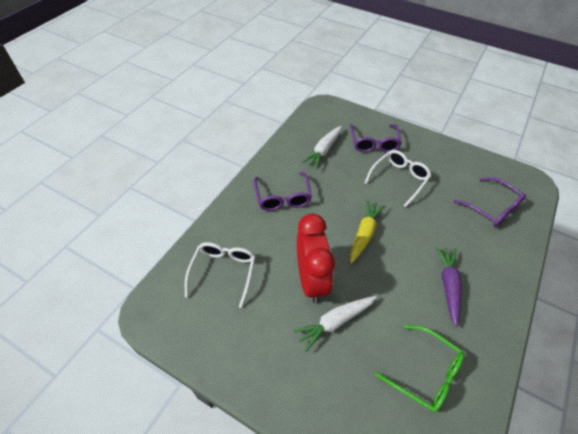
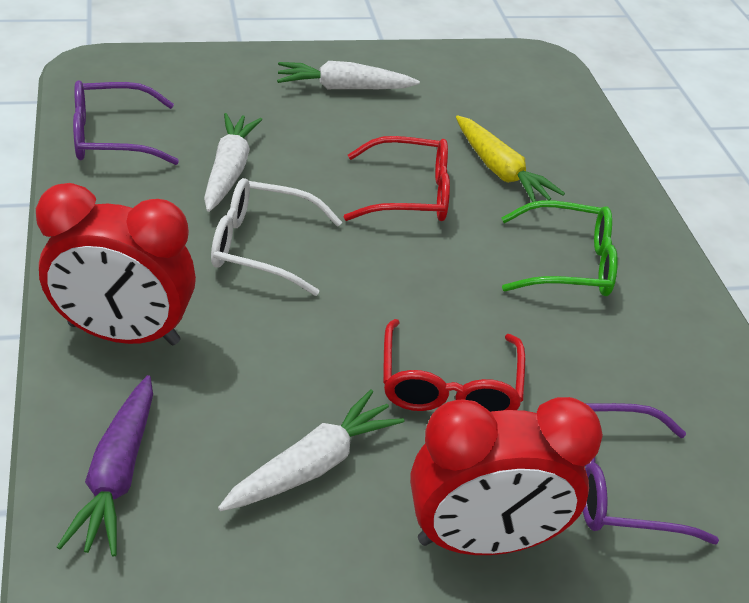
purple glasses: [254,172,312,211] [350,124,402,152] [453,177,526,227] = 3 -> [73,80,179,165] [583,403,719,544] = 2
red clock: [297,214,335,303] = 1 -> [36,183,196,345] [410,397,603,555] = 2
red glasses: none = 0 -> [344,136,450,221] [383,319,525,412] = 2
white carrot: [293,296,377,352] [302,126,342,169] = 2 -> [204,113,262,212] [218,390,404,511] [277,61,420,89] = 3
white glasses: [185,242,256,308] [364,150,432,207] = 2 -> [211,178,342,296] = 1

